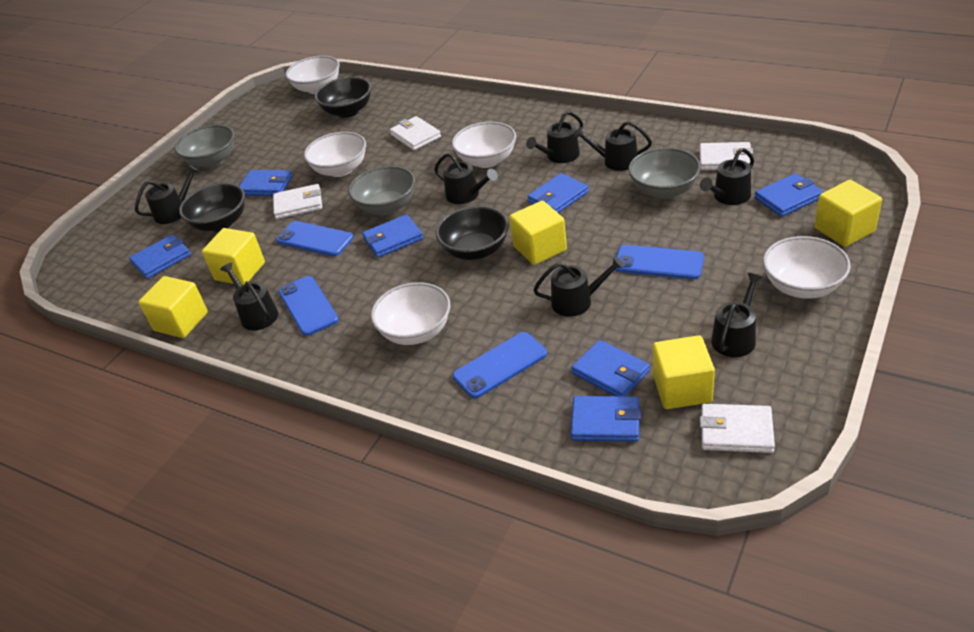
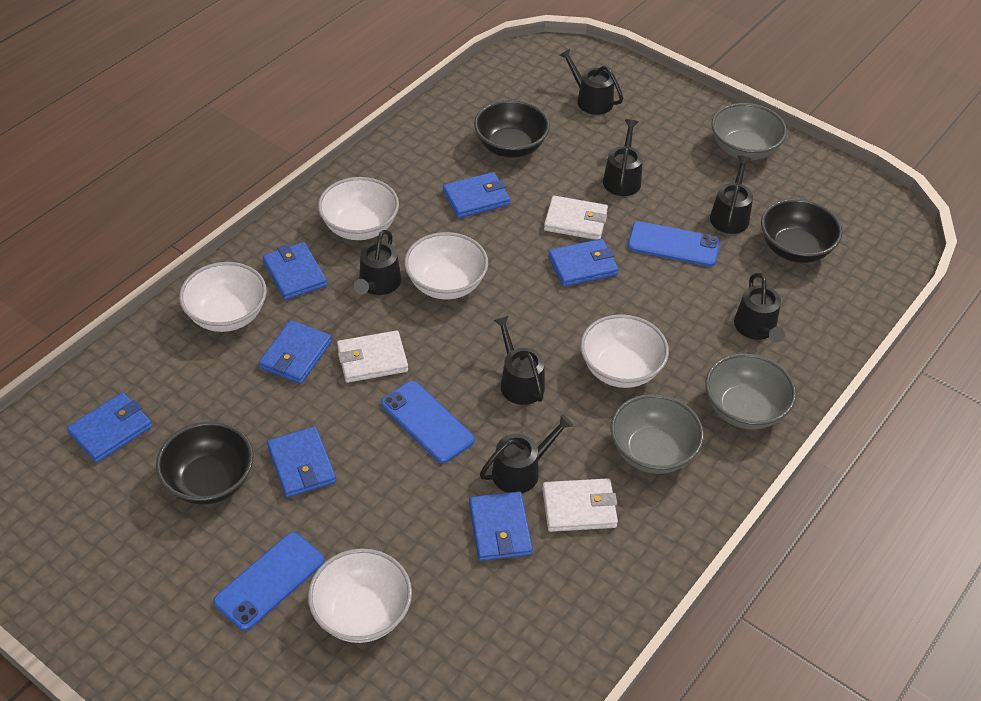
black watering can: [135,165,199,224] [220,262,278,330] [434,153,498,204] [526,111,583,163] [533,256,624,317] [574,121,652,171] [700,148,754,205] [711,273,763,357] = 8 -> [354,230,401,295] [480,414,574,493] [493,316,545,405] [559,48,623,115] [603,119,643,196] [710,155,753,234] [734,273,785,343] = 7
blue phone: [276,221,354,256] [278,276,339,336] [453,332,547,398] [615,245,704,279] = 4 -> [214,532,324,631] [381,381,475,463] [628,221,720,267] = 3
white wallet: [273,184,322,219] [390,116,441,150] [700,142,753,170] [700,404,775,453] = 4 -> [337,330,408,383] [542,478,618,532] [544,196,608,240] = 3
yellow cube: [139,276,208,338] [202,228,265,285] [509,201,567,265] [653,335,715,409] [815,180,882,247] = 5 -> none = 0

